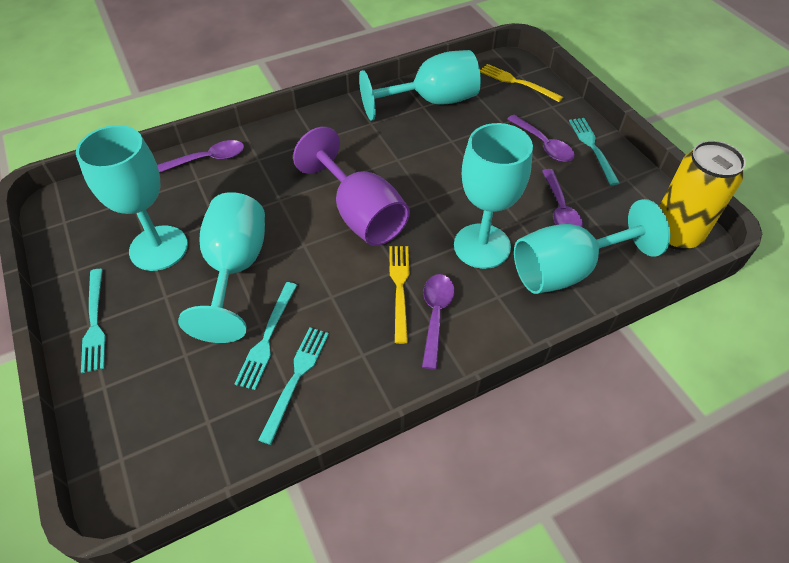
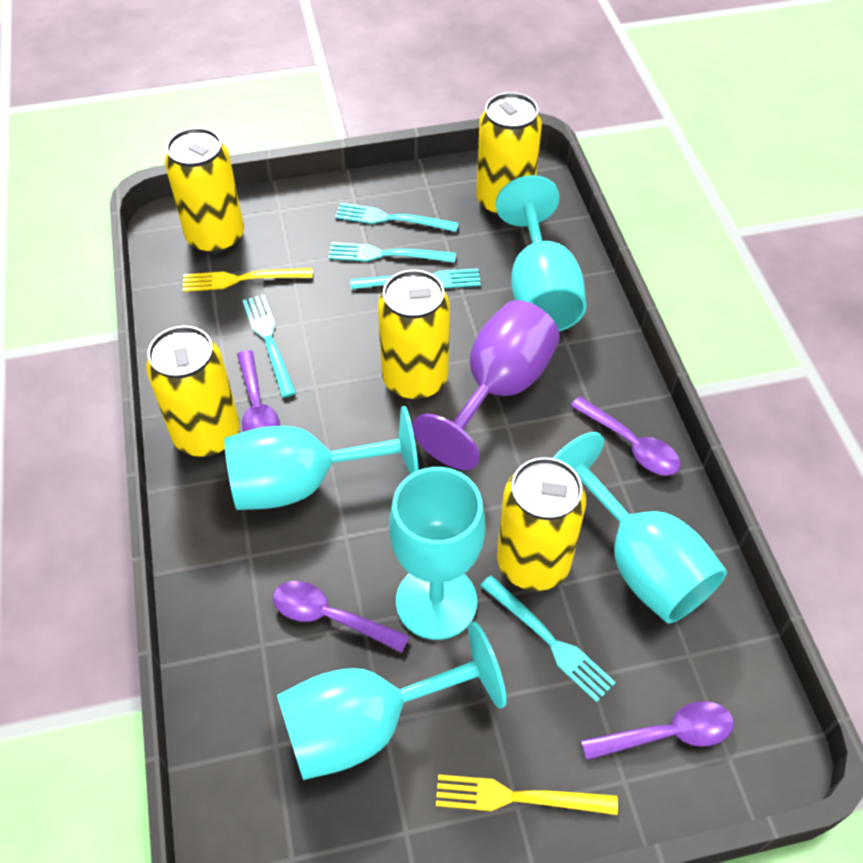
turquoise fork: [81,269,105,373] [235,282,297,390] [258,327,329,445] [569,118,620,185] = 4 -> [243,295,296,398] [328,242,456,262] [335,203,458,232] [351,269,481,289] [480,575,616,702] = 5
yellow can: [659,141,746,250] = 1 -> [146,326,240,457] [165,128,244,254] [378,270,450,400] [476,92,542,217] [497,457,586,591] = 5

